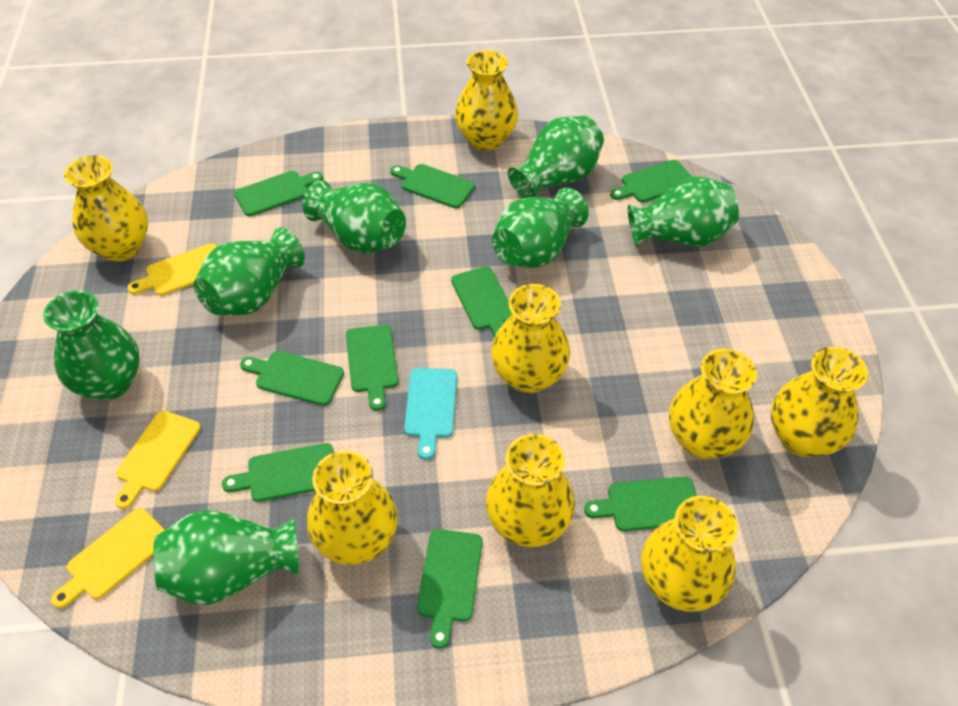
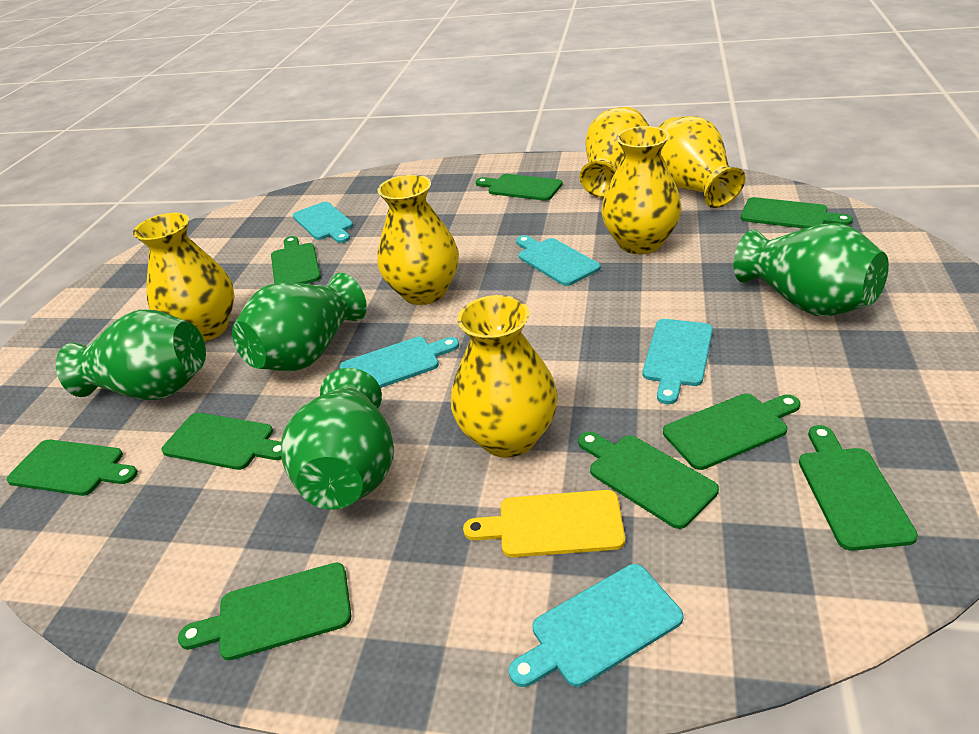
green vase: [43,290,140,400] [154,510,298,605] [194,227,305,315] [302,180,406,253] [492,187,589,268] [508,116,604,198] [628,176,739,247] = 7 -> [56,310,206,400] [232,273,367,371] [281,368,394,510] [734,223,889,316] = 4
turquoise cutting board: [404,368,457,460] = 1 -> [293,202,353,243] [339,337,459,388] [509,564,683,687] [516,235,601,286] [643,319,713,404] = 5
yellow cutting board: [51,508,165,608] [115,410,201,509] [127,244,216,296] = 3 -> [463,490,625,557] = 1
yellow vase: [64,155,148,262] [307,450,398,565] [455,50,518,151] [486,434,575,547] [491,284,570,393] [641,496,738,612] [669,349,757,459] [771,347,868,457] = 8 -> [133,213,235,342] [377,174,459,305] [451,295,558,458] [579,107,649,198] [601,126,682,254] [658,116,745,208] = 6

